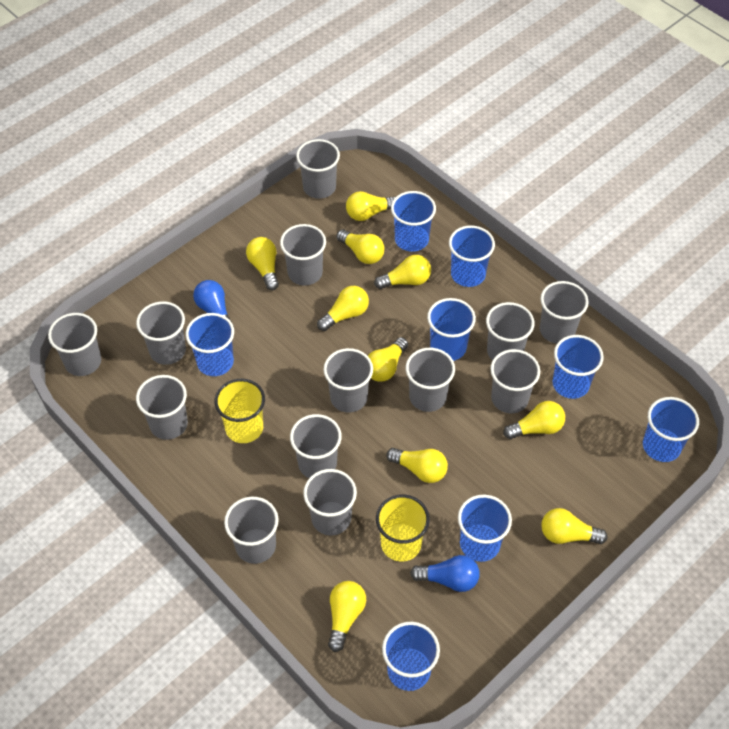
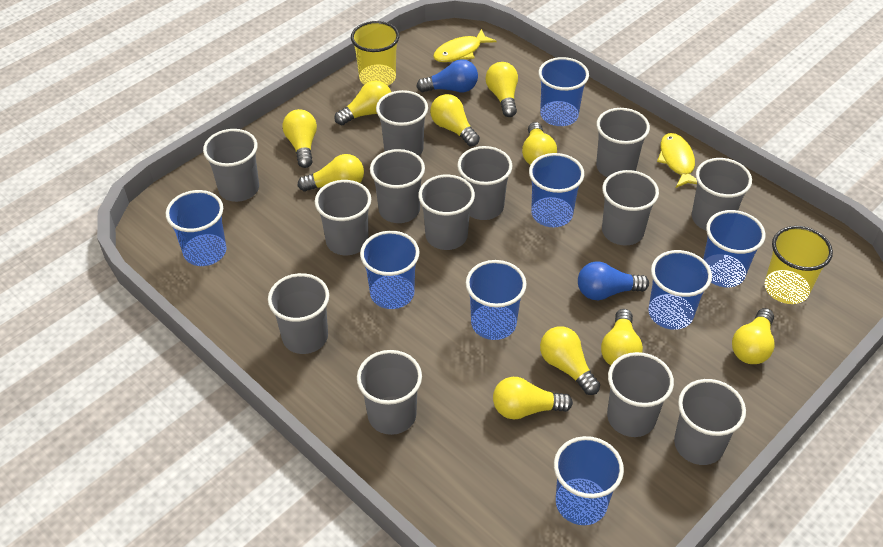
yellow fish: none = 0 -> [433,29,497,62] [657,133,697,188] = 2

